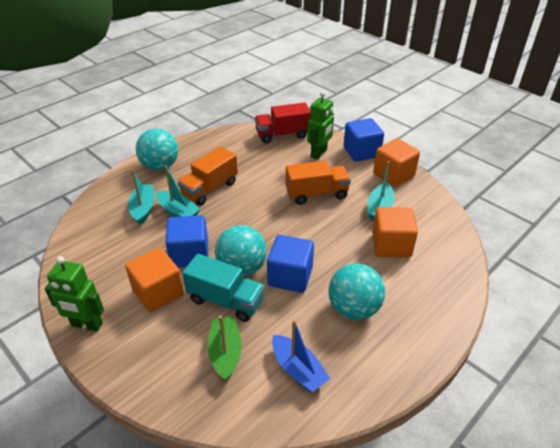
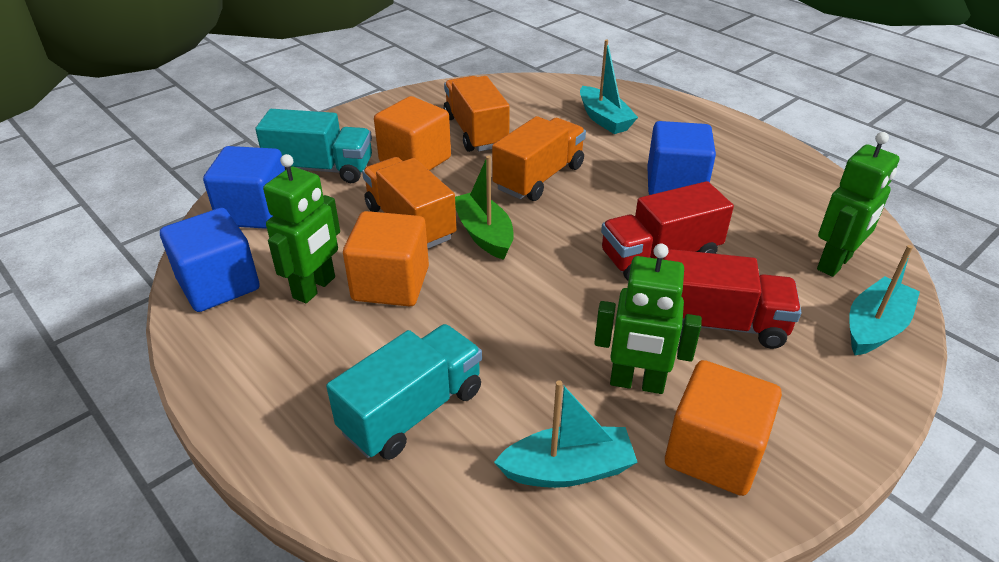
blue boat: [272,320,330,392] = 1 -> none = 0
green robot: [45,256,104,331] [307,91,334,160] = 2 -> [263,154,340,303] [594,244,702,394] [817,132,900,277] = 3
orange truck: [177,146,238,206] [286,161,351,205] = 2 -> [362,157,457,249] [444,76,510,152] [492,116,586,201] = 3
red truck: [255,103,311,143] = 1 -> [601,181,734,280] [662,249,801,349] = 2
turquoise ball: [136,129,178,171] [215,225,267,277] [328,264,385,320] = 3 -> none = 0
turquoise truck: [182,254,265,322] = 1 -> [255,109,372,183] [326,324,482,460] = 2

